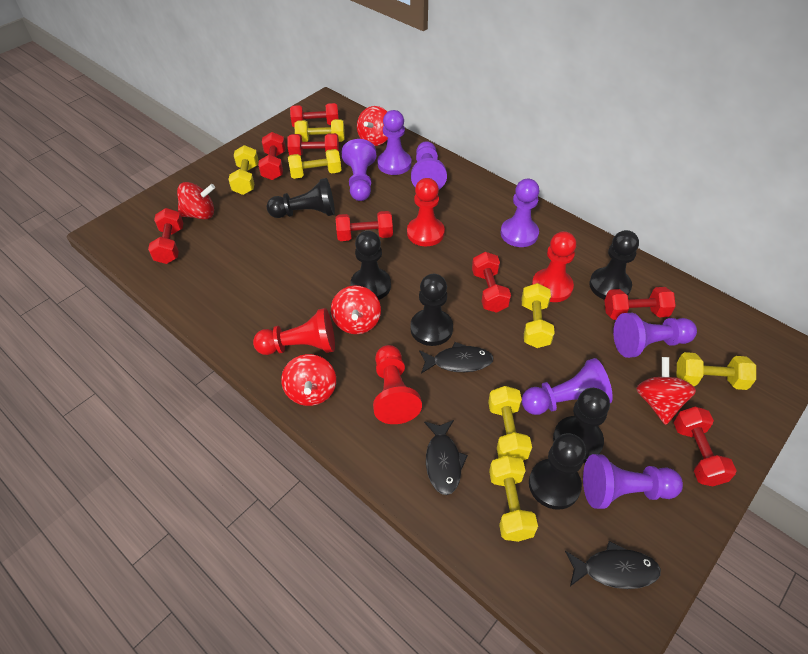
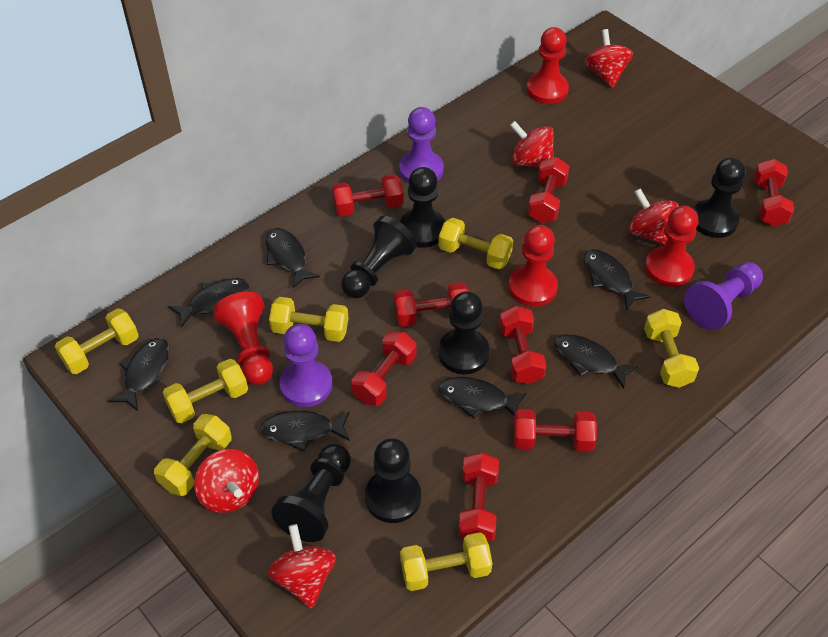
black fish: [419,342,494,374] [424,420,468,495] [565,541,661,589] = 3 -> [108,338,170,411] [168,278,250,328] [260,411,350,452] [265,228,320,288] [438,377,527,419] [554,334,638,389] [584,249,651,311] = 7
purple pawn: [342,139,376,201] [378,110,411,175] [411,141,447,189] [501,179,539,247] [522,358,613,415] [583,454,683,509] [613,313,697,358] = 7 -> [280,324,332,407] [399,107,444,183] [684,262,763,330] = 3

